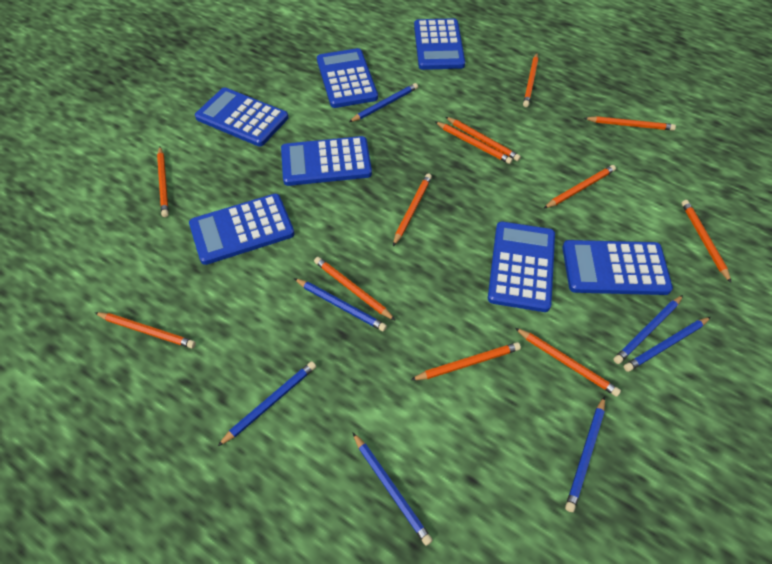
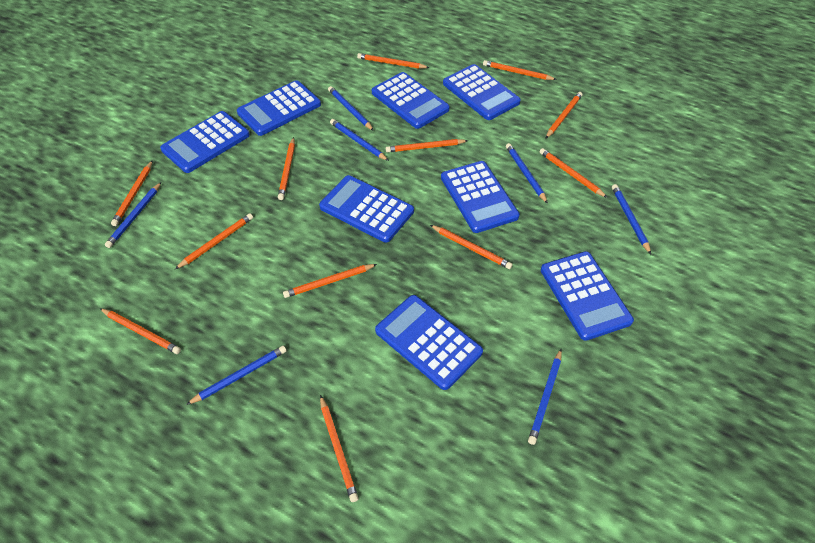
blue calculator: [189,194,294,265] [195,87,288,146] [281,136,372,186] [317,48,378,108] [414,18,465,70] [488,222,555,312] [562,240,673,295] = 7 -> [160,111,250,173] [237,80,321,136] [319,175,414,243] [372,72,450,129] [375,295,483,390] [441,161,520,233] [443,64,521,120] [541,251,634,341] = 8

